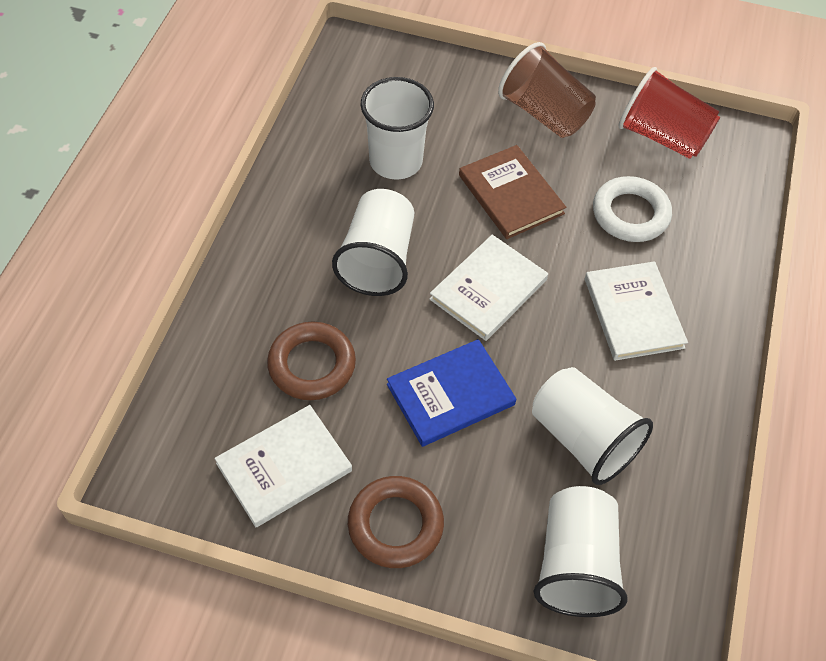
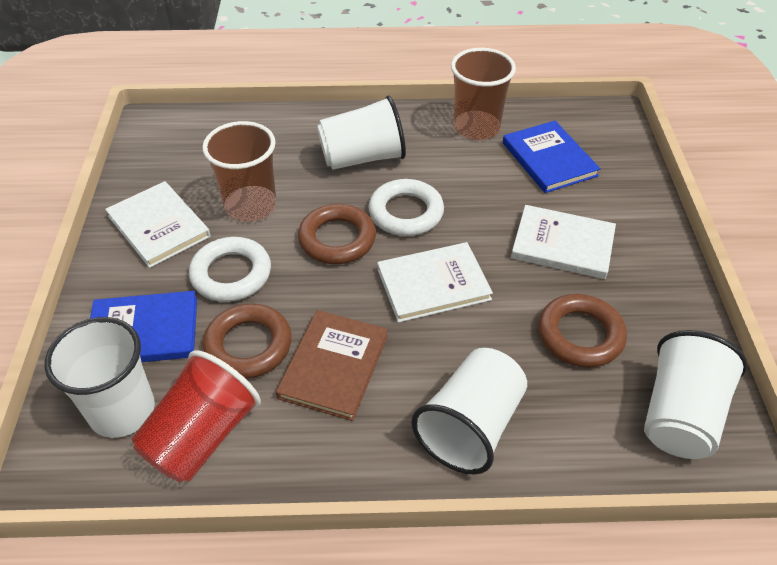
blue book: [387,339,516,447] = 1 -> [90,291,197,362] [503,121,601,193] = 2
brown cup: [498,42,596,138] = 1 -> [202,121,277,222] [451,48,516,140] = 2
brown ring: [267,321,356,400] [348,476,444,568] = 2 -> [203,303,292,379] [298,204,376,264] [538,294,627,368] = 3
white ring: [593,176,672,242] = 1 -> [189,237,271,302] [368,179,444,236] = 2

